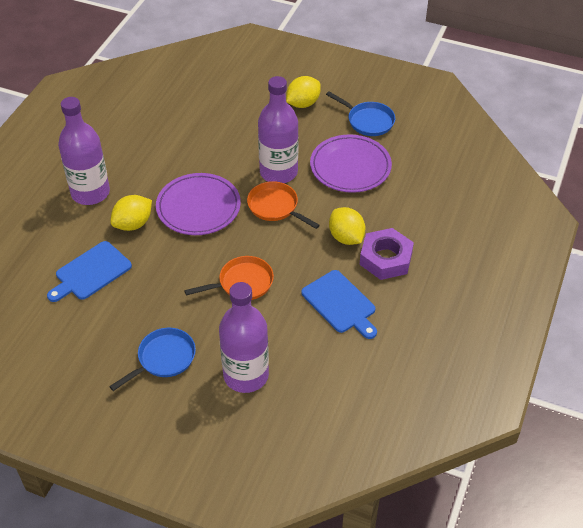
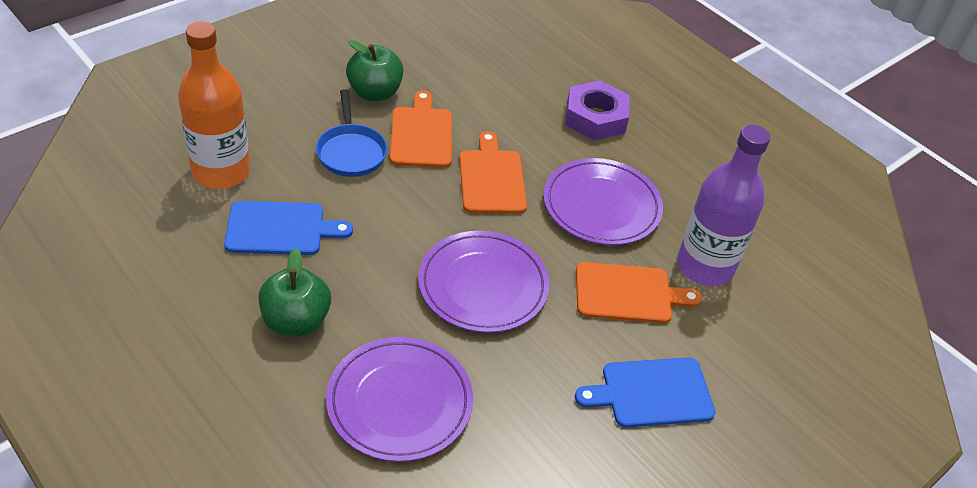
blue pan: [109,328,196,391] [326,91,395,136] = 2 -> [316,89,387,177] = 1
green apple: none = 0 -> [258,248,331,336] [346,40,404,101] = 2
orange bottle: none = 0 -> [178,21,250,189] = 1
orange cutting board: none = 0 -> [390,90,452,168] [459,131,527,214] [576,262,702,324] = 3
orange pan: [184,256,274,300] [247,181,320,229] = 2 -> none = 0
purple bottle: [58,97,110,205] [219,282,269,393] [258,76,298,183] = 3 -> [677,125,770,286] = 1
purple plate: [156,173,241,235] [310,134,392,193] = 2 -> [326,337,473,462] [418,231,550,333] [543,158,663,245] = 3
yellow lemon: [110,195,152,231] [286,76,321,108] [329,207,366,245] = 3 -> none = 0

